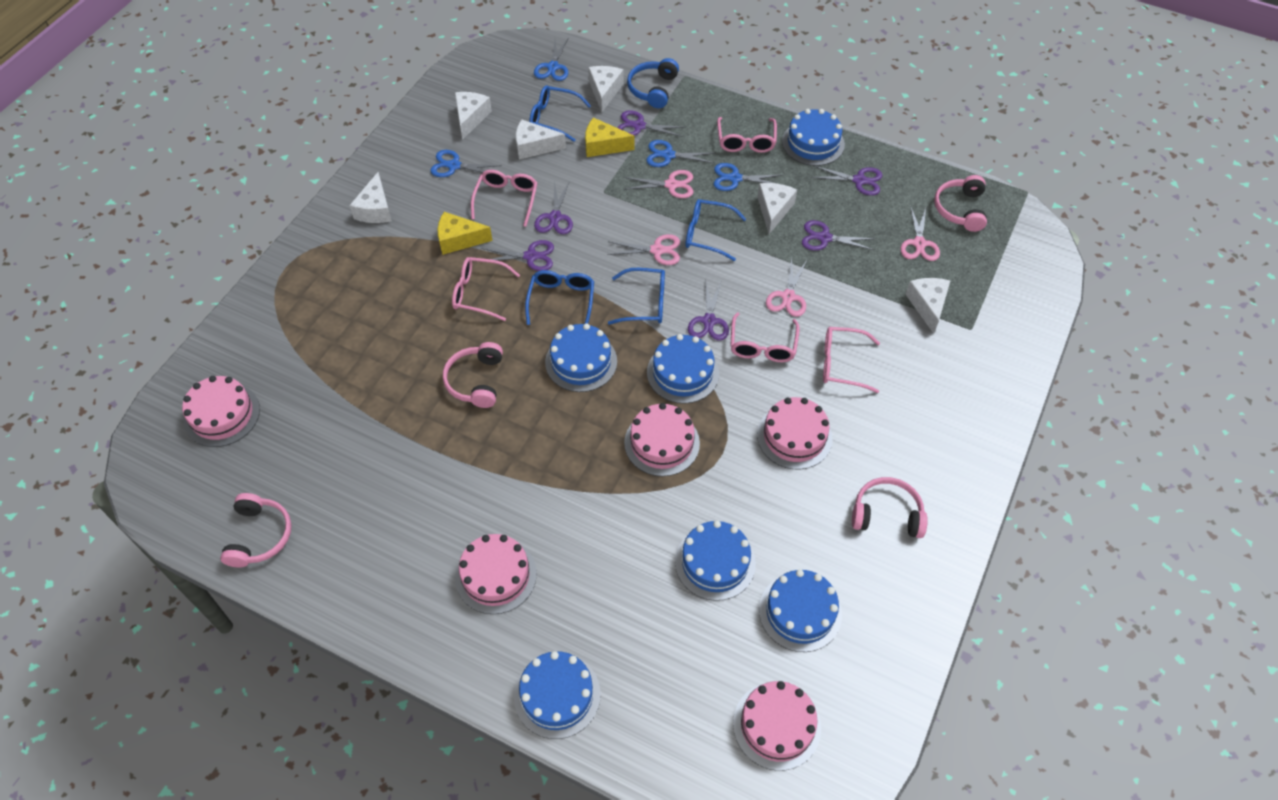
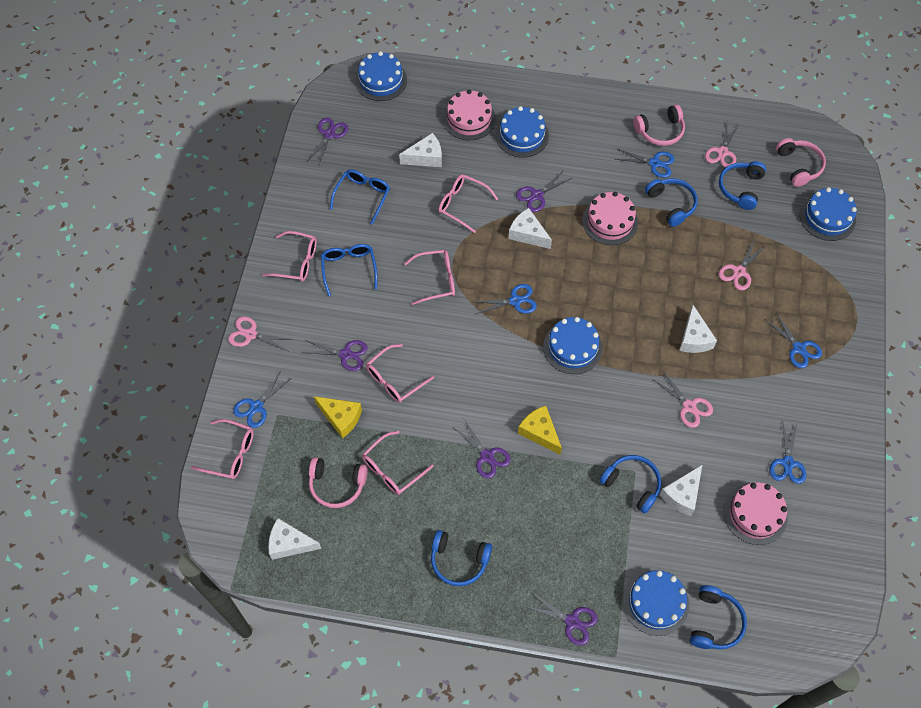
blue cake: [514,651,601,739] [545,323,617,392] [647,334,719,404] [675,521,756,601] [759,569,842,652] [782,109,845,166] = 6 -> [355,51,407,101] [495,106,549,158] [543,317,603,374] [623,570,689,636] [800,187,857,241] = 5
blue glasses: [525,270,594,325] [529,85,591,142] [608,268,665,325] [685,199,746,261] = 4 -> [321,244,378,296] [330,169,390,225] = 2
blue headphones: [627,58,679,108] = 1 -> [431,530,492,586] [600,455,661,514] [645,178,698,227] [690,585,747,650] [719,161,766,210] = 5
blue scissors: [430,150,502,177] [534,37,569,81] [646,140,714,167] [714,163,782,191] = 4 -> [233,370,292,428] [475,284,537,314] [614,149,675,178] [765,313,822,368] [770,420,806,484] = 5
pink cake: [182,376,260,447] [455,534,537,614] [624,403,700,476] [733,681,821,771] [757,397,833,469] = 5 -> [443,90,496,140] [582,192,638,245] [723,482,788,545] = 3
pink glasses: [452,257,520,321] [471,170,537,227] [717,117,777,153] [731,312,800,362] [823,327,880,393] = 5 -> [191,419,254,479] [262,231,317,281] [362,431,434,495] [366,344,434,403] [404,250,455,305] [438,174,498,233] = 6
pink headphones: [220,493,292,567] [443,342,503,408] [852,477,928,538] [934,175,987,232] = 4 -> [309,457,368,508] [633,104,685,146] [776,138,826,187] = 3
purple scissors: [481,240,554,271] [534,181,573,234] [617,110,686,137] [688,279,729,341] [802,220,875,251] [811,166,882,196] = 6 -> [301,340,368,371] [307,118,348,166] [454,419,511,479] [516,170,572,212] [524,593,598,645] = 5
white cheese: [349,172,392,223] [455,92,492,140] [516,119,566,160] [588,66,624,112] [757,183,797,234] [905,278,950,334] = 6 -> [268,518,322,560] [399,133,442,167] [508,208,552,249] [660,464,703,516] [679,305,717,353] = 5

